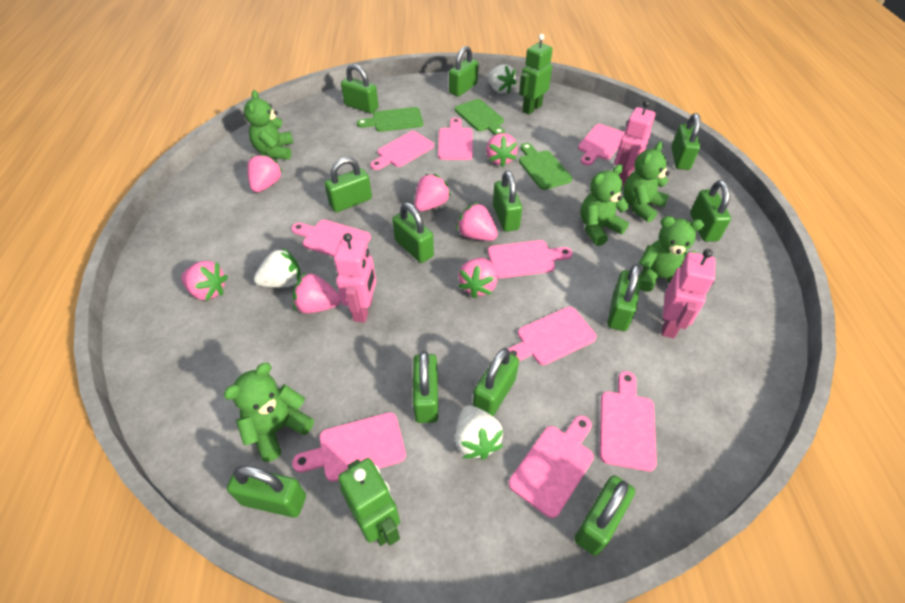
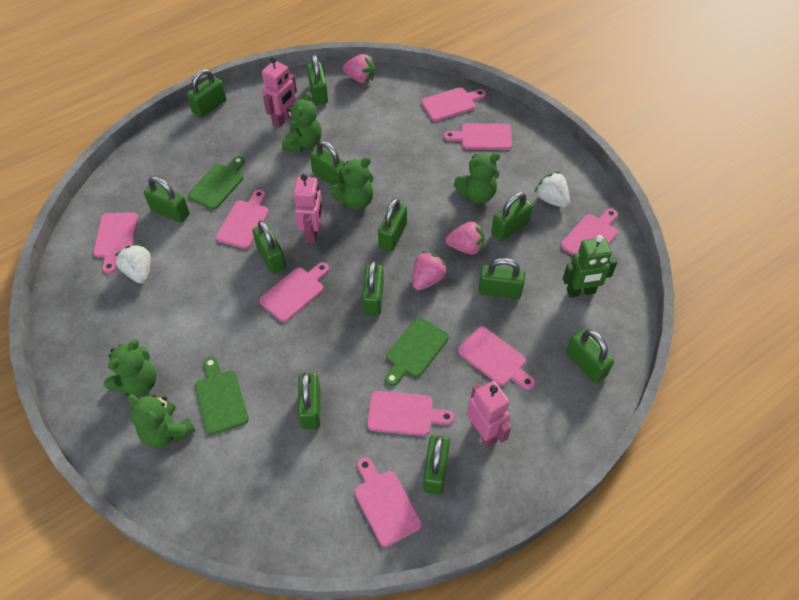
green robot: [338,458,400,546] [519,34,553,115] = 2 -> [563,235,617,298] = 1
pink strawberry: [181,261,228,301] [247,153,283,192] [293,272,341,314] [414,174,451,211] [456,202,498,241] [458,258,497,298] [486,133,518,167] = 7 -> [343,54,375,83] [412,251,448,291] [445,221,485,255] = 3
white strawberry: [254,247,300,288] [455,405,503,460] [487,64,516,94] = 3 -> [114,244,151,284] [534,172,570,208] = 2

